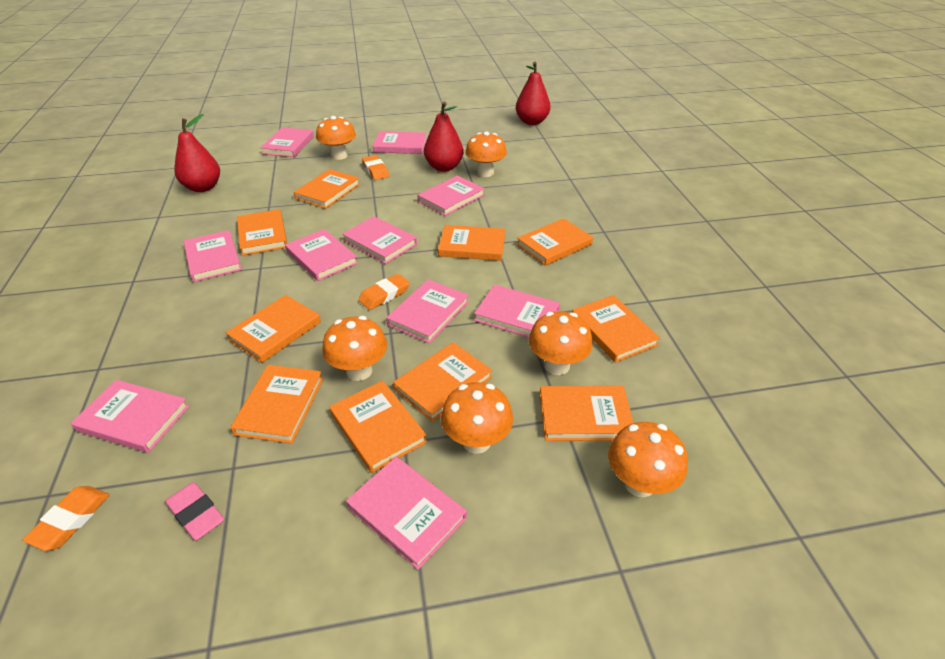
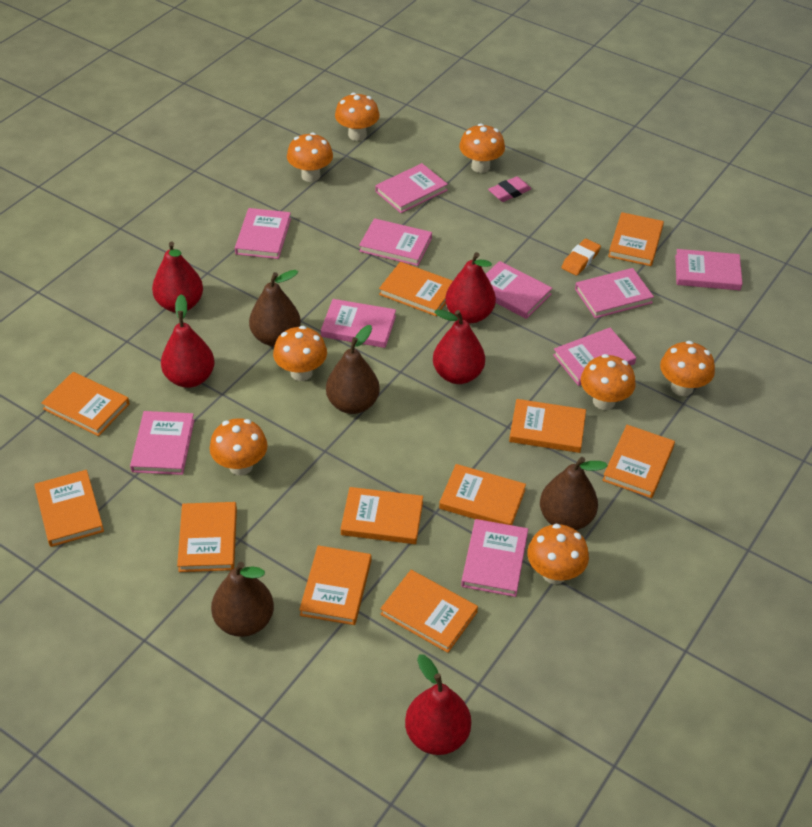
brown pear: none = 0 -> [211,562,274,637] [249,270,301,346] [326,325,380,414] [540,457,608,530] = 4
orange book: [226,295,321,363] [230,365,323,444] [237,209,287,256] [294,169,360,209] [329,381,427,473] [393,342,492,422] [438,225,505,261] [517,218,593,266] [539,386,634,441] [572,295,660,363] = 10 -> [34,470,104,547] [41,372,129,436] [177,502,237,572] [299,545,371,625] [341,487,423,544] [379,262,453,316] [380,570,478,653] [439,464,526,525] [509,399,586,453] [603,425,675,498] [608,212,664,266] = 11
orange eraser: [22,486,110,551] [358,274,410,310] [362,155,389,180] = 3 -> [561,239,601,276] = 1
orange mushroom: [316,116,356,160] [322,316,387,381] [441,382,513,454] [465,131,507,177] [529,311,593,375] [608,422,688,497] = 6 -> [209,418,268,476] [273,326,327,381] [287,132,333,182] [335,93,380,141] [459,124,505,173] [527,524,589,584] [581,354,635,410] [660,341,715,396] = 8
red pear: [174,114,220,192] [424,102,464,172] [515,62,551,125] = 3 -> [152,242,203,313] [161,294,215,388] [405,654,471,755] [433,310,485,384] [445,252,496,323] = 5

